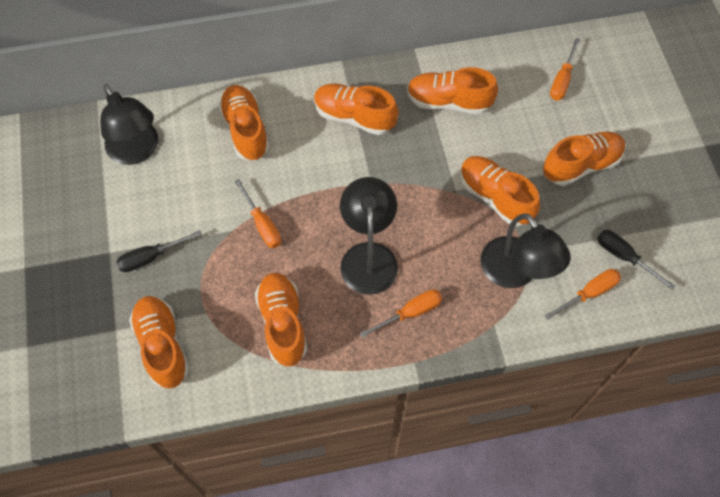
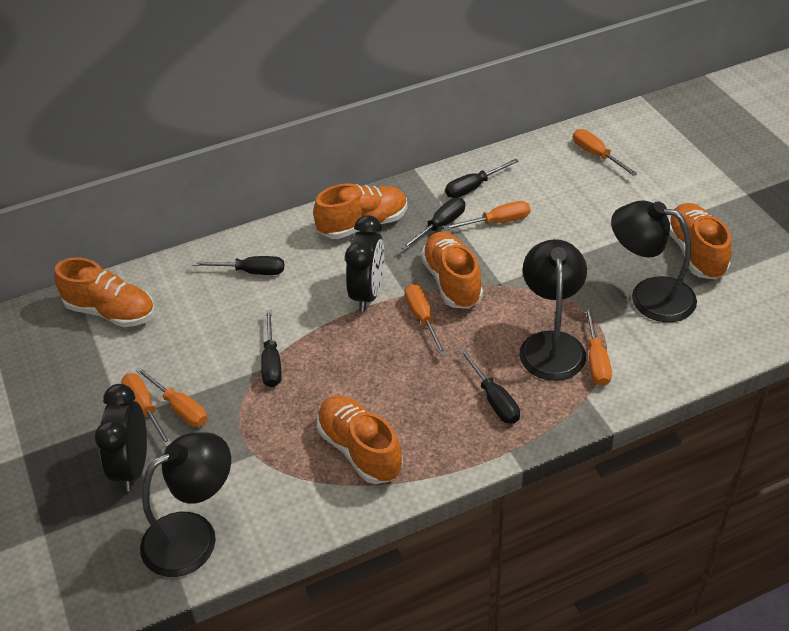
black clock: none = 0 -> [95,384,147,491] [345,215,384,311] = 2
black screwdriver: [116,230,202,272] [597,230,675,290] = 2 -> [192,256,284,275] [261,310,282,387] [401,198,465,250] [445,159,519,198] [459,349,520,424] = 5
orange screwdriver: [235,179,281,248] [360,289,442,338] [545,269,621,320] [550,38,580,100] = 4 -> [121,373,171,447] [135,367,207,427] [405,284,447,356] [443,201,530,230] [573,129,638,176] [585,307,612,386] = 6
orange shoe: [129,296,189,389] [218,85,270,161] [255,273,307,366] [314,83,398,135] [407,67,498,115] [460,156,540,226] [543,132,626,186] = 7 -> [54,258,155,327] [313,183,407,239] [317,396,403,484] [421,232,483,309] [668,203,732,280] = 5

